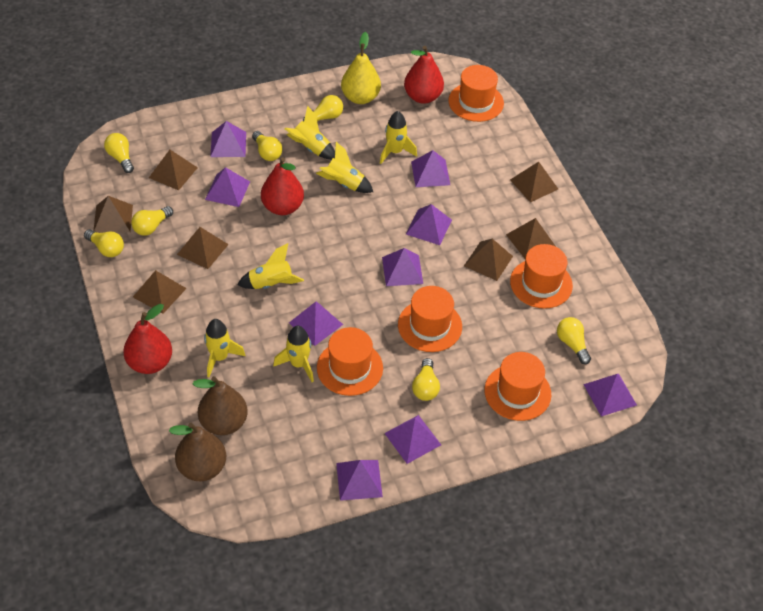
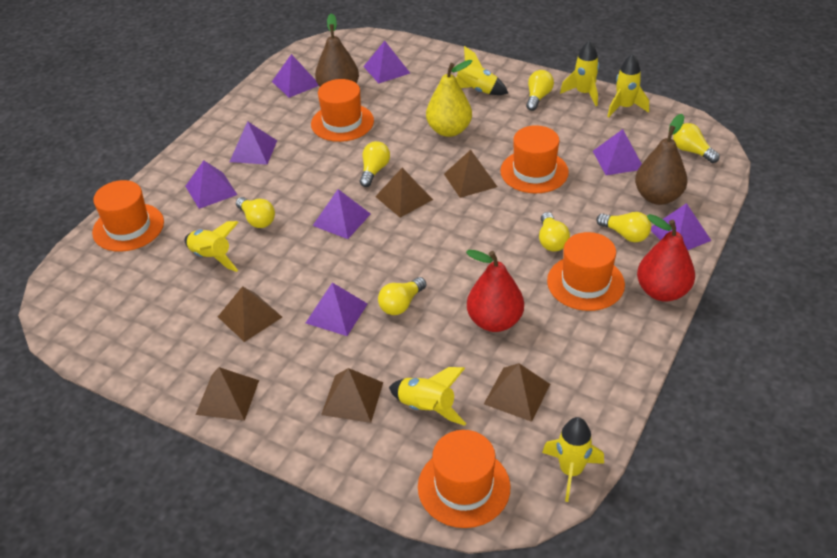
brown pyramid: [93,196,133,233] [133,270,187,314] [149,150,198,191] [177,227,229,269] [464,239,513,281] [506,218,555,258] [510,162,558,202] = 7 -> [196,367,259,421] [218,286,282,342] [321,368,383,423] [375,168,433,218] [444,150,497,198] [484,363,550,422] = 6
purple pyramid: [205,167,250,207] [210,121,246,157] [289,302,343,346] [336,460,383,501] [382,248,423,286] [384,415,441,464] [406,204,452,245] [411,150,450,187] [583,374,637,416] = 9 -> [185,160,237,209] [230,121,277,165] [272,54,319,98] [306,283,368,336] [313,189,371,239] [363,41,410,83] [593,129,642,175] [651,203,711,250] = 8
red pear: [123,304,172,374] [261,157,304,215] [404,46,444,104] = 3 -> [466,250,524,332] [637,214,695,302] = 2

